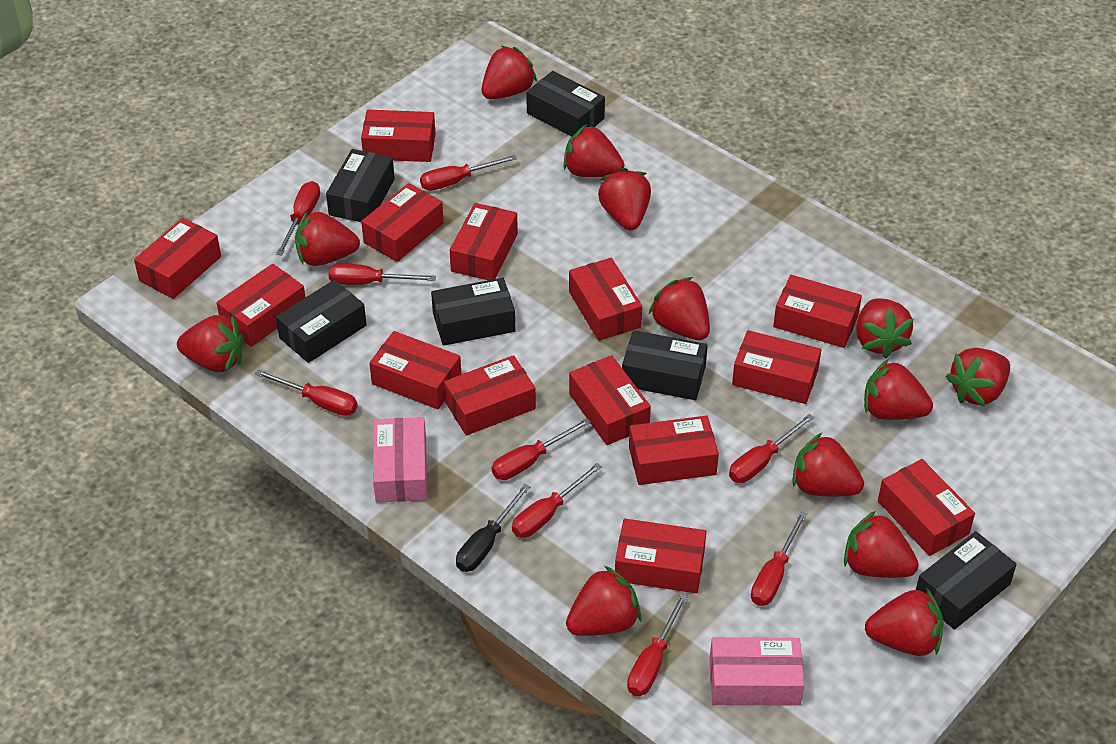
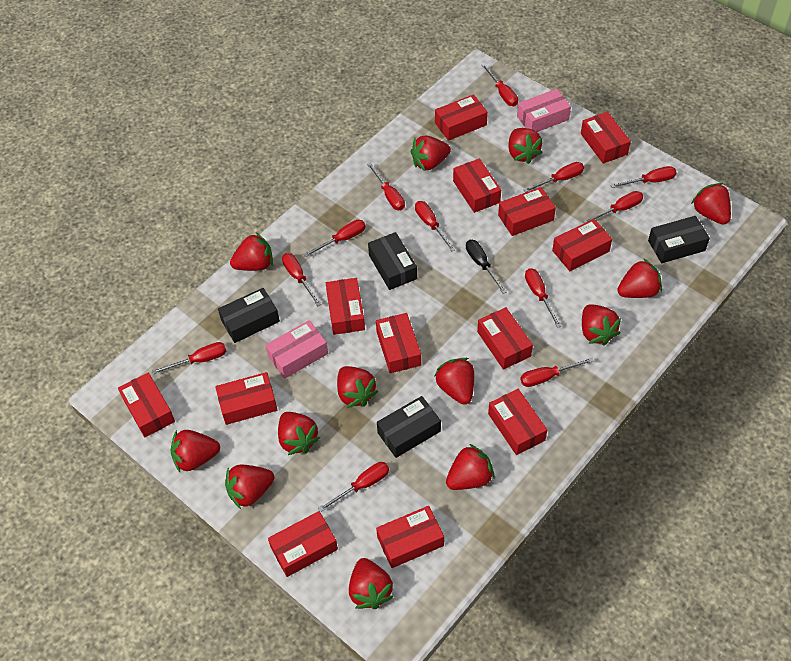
black box: [276,280,367,363] [326,149,395,222] [431,278,516,346] [526,71,605,137] [622,330,708,400] [916,531,1017,630] = 6 -> [218,288,280,343] [368,232,417,290] [377,396,441,458] [648,216,710,263] = 4
red box: [134,218,221,299] [216,264,306,347] [361,110,436,162] [361,183,444,262] [369,331,461,409] [444,355,536,436] [450,203,518,280] [569,258,642,341] [569,355,651,445] [615,519,706,593] [629,416,719,485] [732,330,821,404] [773,275,862,348] [878,459,975,556] = 14 -> [118,372,175,438] [215,372,277,425] [268,511,338,577] [326,278,365,335] [376,313,421,373] [376,506,444,568] [435,94,488,141] [453,158,501,213] [477,307,533,370] [488,389,547,455] [498,187,556,236] [552,219,612,271] [581,112,631,164] = 13
red screwdriver: [255,369,358,416] [276,181,320,256] [328,263,436,285] [420,155,517,191] [492,418,591,480] [512,463,602,538] [627,593,688,696] [729,414,814,483] [751,511,807,606] = 9 -> [152,342,226,374] [282,253,321,306] [303,220,366,257] [318,462,389,512] [367,163,405,210] [415,201,455,251] [482,64,518,106] [520,358,594,387] [524,162,584,193] [525,268,561,328] [583,191,643,223] [611,166,677,188] = 12

